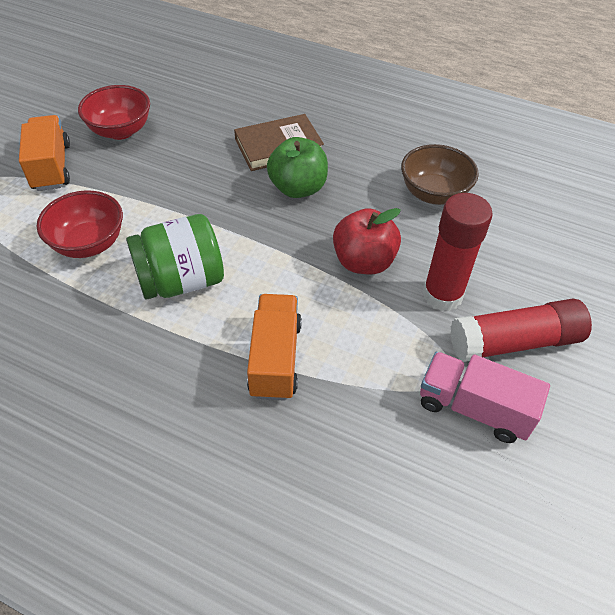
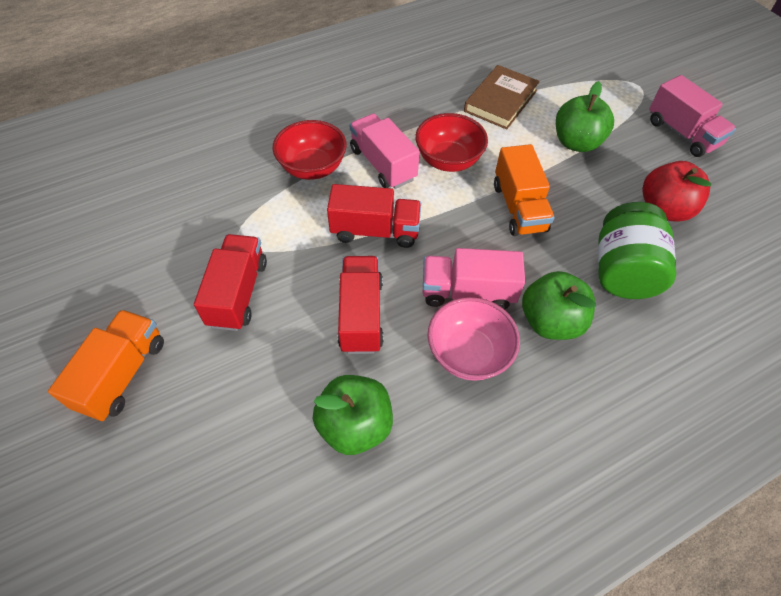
brown bowl: [401,144,479,205] = 1 -> none = 0
green apple: [267,137,328,198] = 1 -> [313,375,393,455] [522,271,596,340] [556,81,614,152] = 3
pink bowl: none = 0 -> [428,297,520,381] = 1
pink truck: [420,352,550,443] = 1 -> [349,114,420,189] [423,248,525,310] [649,75,736,157] = 3
red glue stick: [423,193,493,311] [450,299,592,362] = 2 -> none = 0
red truck: none = 0 -> [194,234,267,331] [327,184,421,248] [337,256,384,354] = 3

